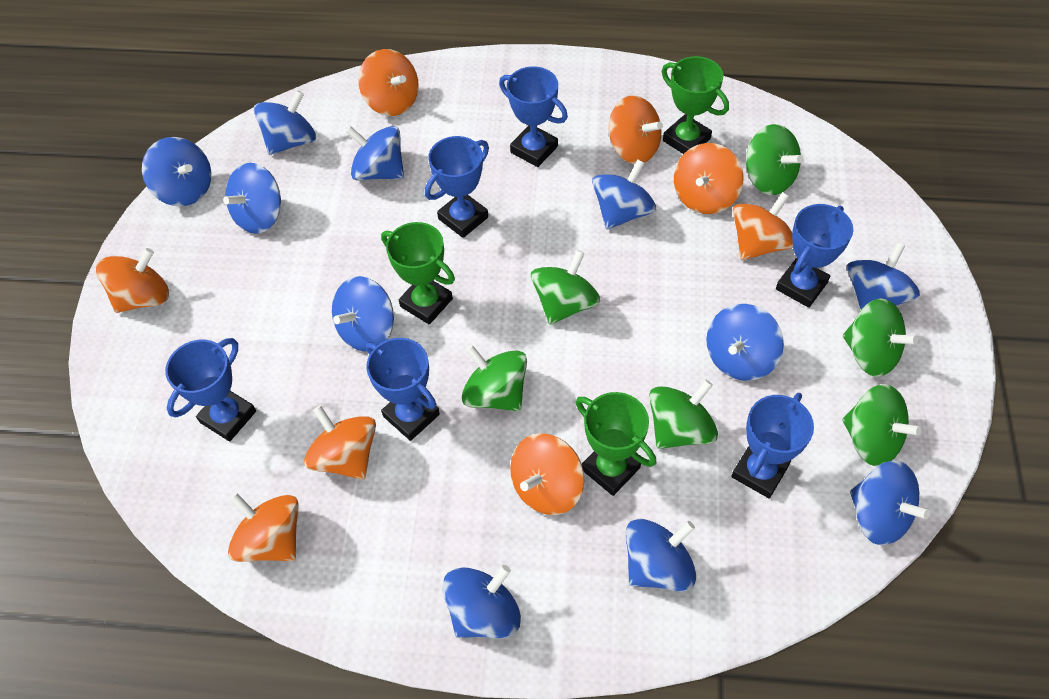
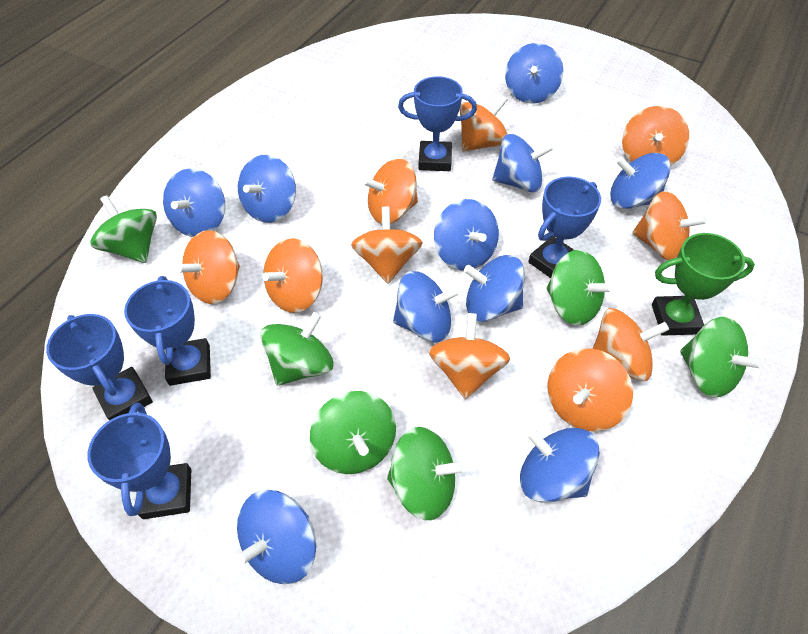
blue spinning top: [142,137,211,207] [223,163,281,234] [254,90,316,155] [332,276,394,352] [346,126,404,181] [442,565,521,638] [592,159,656,230] [625,519,696,592] [706,304,784,381] [847,243,920,310] [850,460,930,545] = 11 -> [163,168,225,237] [237,490,316,584] [238,155,296,223] [393,271,460,342] [434,199,499,270] [464,255,525,322] [492,134,553,193] [505,43,563,103] [520,428,600,503] [610,153,671,209] = 10
blue trophy: [165,338,256,442] [366,338,440,441] [425,136,489,238] [499,66,568,167] [731,393,814,498] [776,204,854,308] = 6 -> [46,314,153,421] [87,402,191,519] [124,276,211,386] [398,76,477,171] [528,177,601,278] = 5
green trophy: [381,222,455,325] [576,392,656,496] [662,56,729,154] = 3 -> [652,233,755,336] = 1
orange spinning top: [96,248,169,313] [228,493,299,562] [304,406,376,479] [358,49,419,116] [510,433,584,515] [609,95,663,164] [674,143,744,214] [733,192,793,260] = 8 -> [176,230,240,304] [262,238,323,313] [351,207,423,284] [363,159,418,224] [428,313,510,399] [460,95,507,152] [547,348,633,432] [593,308,669,381] [622,106,689,166] [633,191,707,260] = 10

